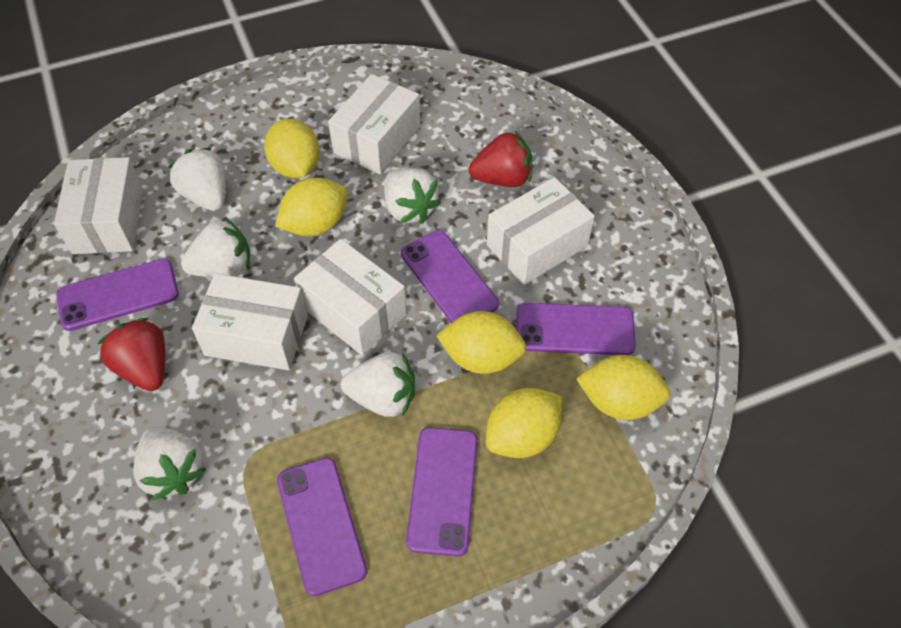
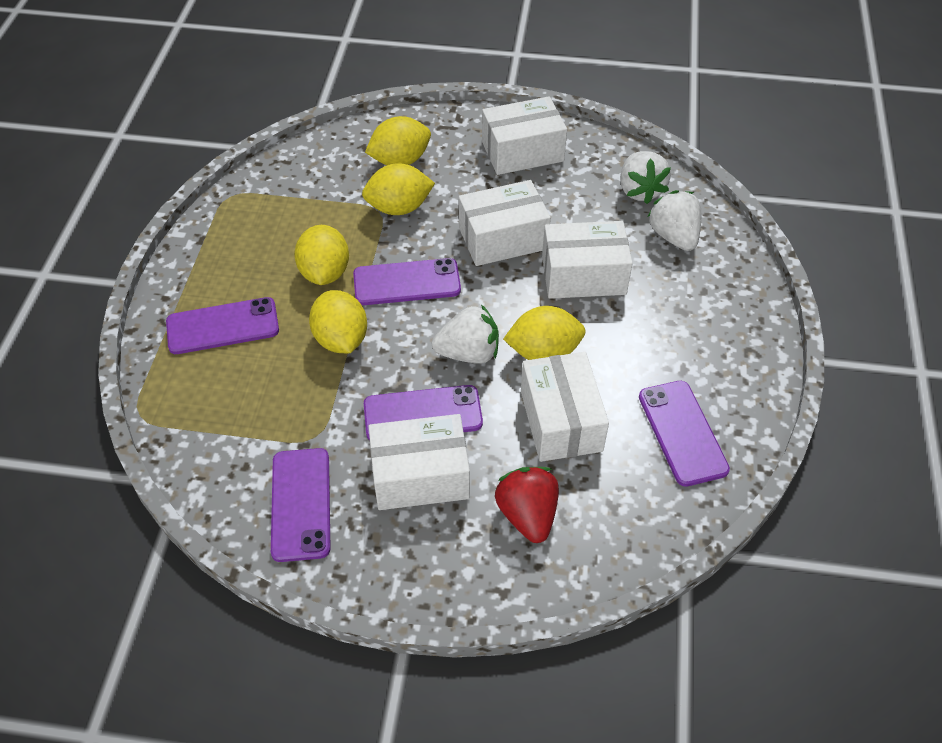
red strawberry: [98,318,165,391] [469,131,532,187] = 2 -> [495,467,559,543] = 1
white strawberry: [133,427,206,500] [168,148,226,211] [181,218,250,278] [341,352,415,417] [384,168,441,223] = 5 -> [432,305,499,364] [620,151,671,204] [647,190,701,251] = 3

